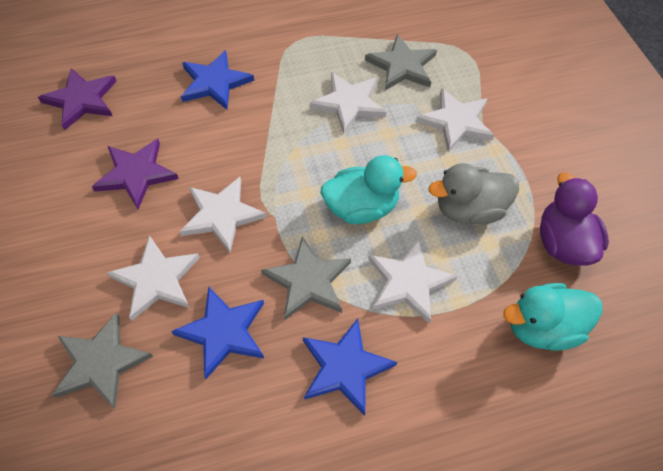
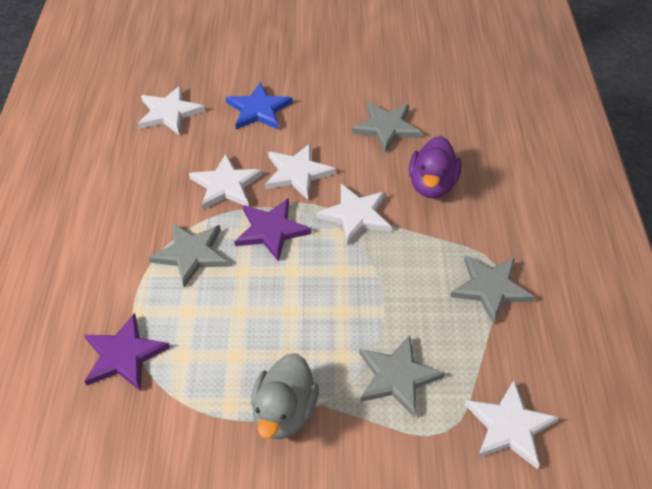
blue star: [171,287,264,379] [181,50,254,110] [303,319,397,416] = 3 -> [226,82,293,129] = 1
grey star: [52,312,153,409] [261,236,351,320] [365,34,437,90] = 3 -> [149,223,229,288] [352,102,422,153] [359,335,445,418] [450,255,535,325] = 4
turquoise duck: [320,155,417,224] [503,283,603,351] = 2 -> none = 0

